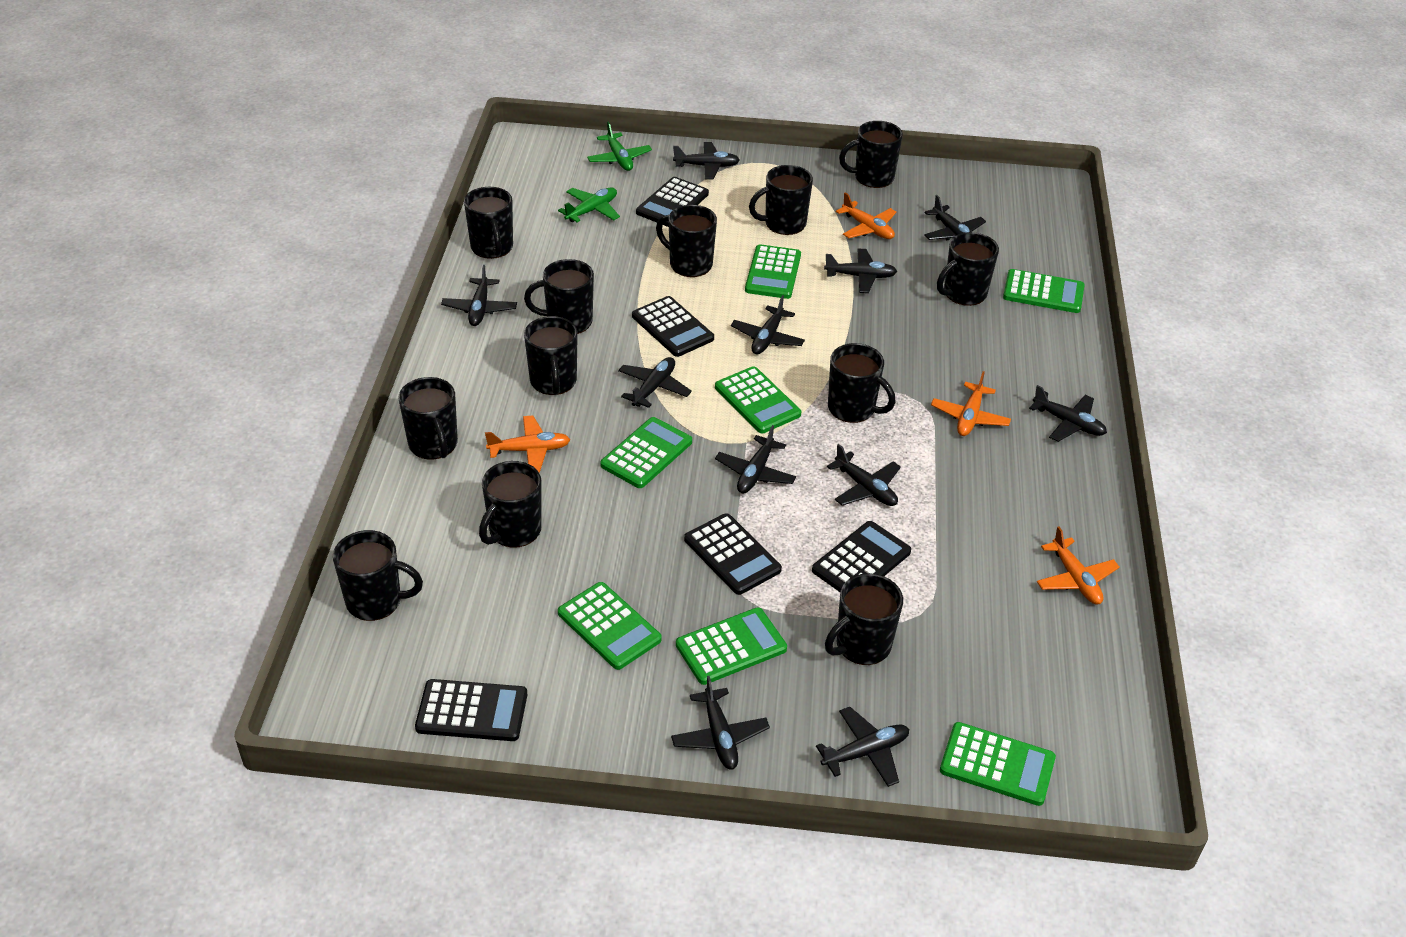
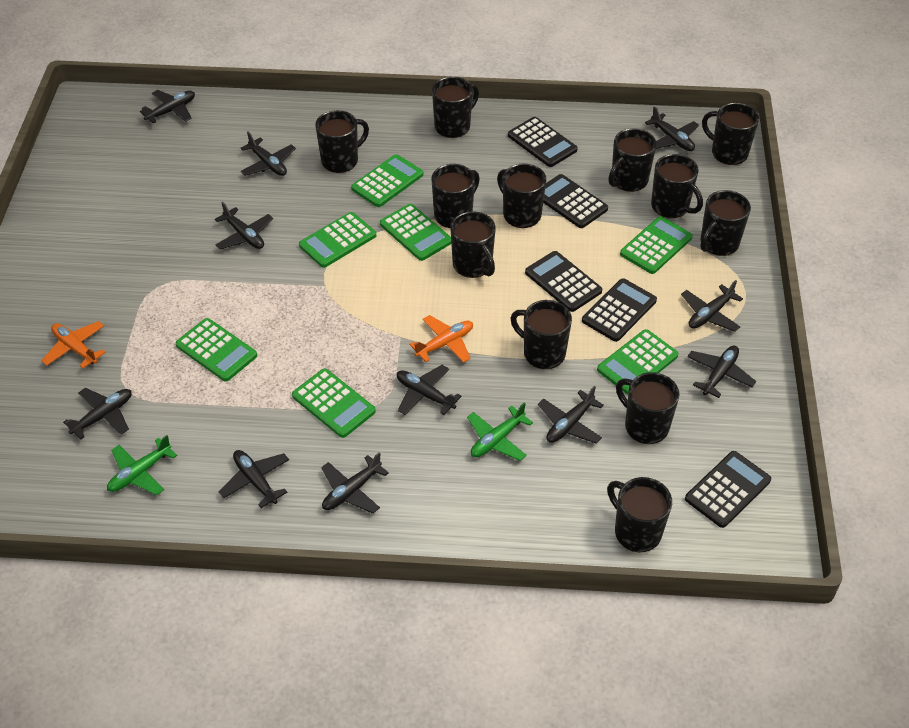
orange plane: [485,415,570,473] [836,192,896,239] [931,371,1011,436] [1037,526,1120,605] = 4 -> [41,321,106,369] [409,315,473,363] = 2

